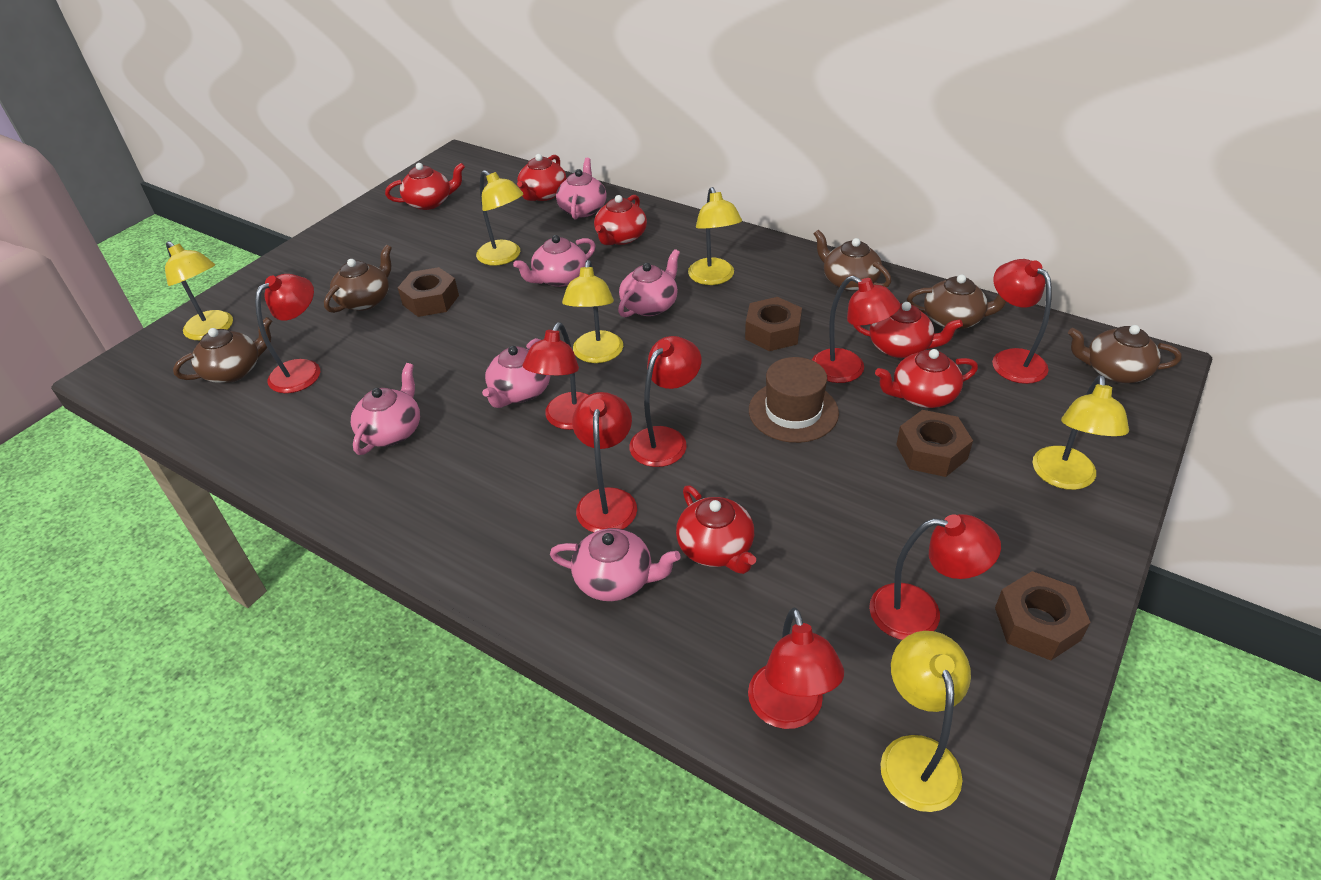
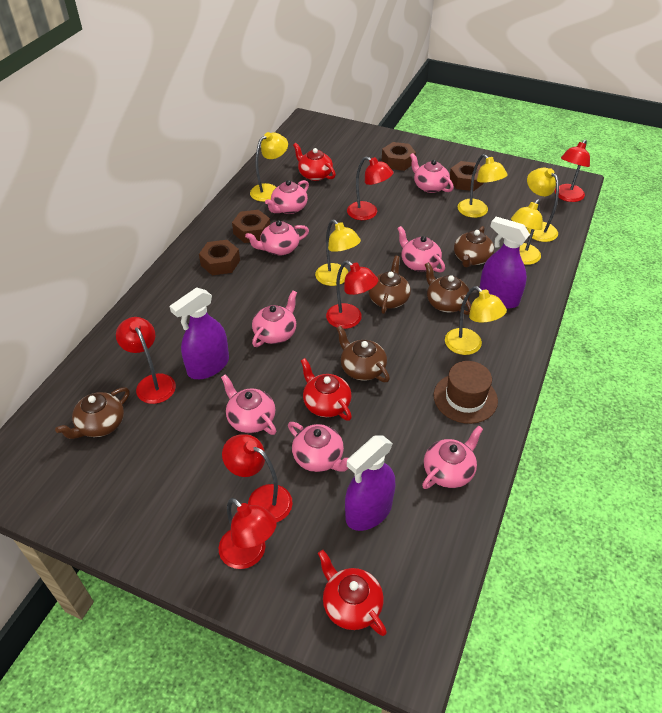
pink teapot: [351,363,420,455] [482,338,550,408] [513,235,596,287] [550,528,681,601] [556,158,607,219] [618,249,680,317] = 6 -> [221,374,276,435] [245,220,309,255] [252,291,297,347] [265,180,309,214] [288,422,348,472] [397,226,445,273] [410,153,454,193] [422,426,483,489] = 8
purple spray bottle: none = 0 -> [170,287,229,379] [345,435,396,531] [479,217,530,309] = 3
red lamp: [255,274,320,393] [523,322,589,430] [572,392,637,532] [629,336,701,467] [748,608,844,729] [812,276,900,383] [869,514,1001,640] [992,259,1052,384] = 8 -> [116,317,176,404] [219,498,277,569] [222,434,293,522] [326,260,378,329] [347,156,393,220] [555,139,590,202] = 6
red teapot: [385,163,465,210] [517,154,567,201] [594,195,647,245] [676,485,756,574] [853,302,963,358] [875,349,978,408] = 6 -> [293,143,336,181] [301,358,352,421] [318,550,387,636] = 3

